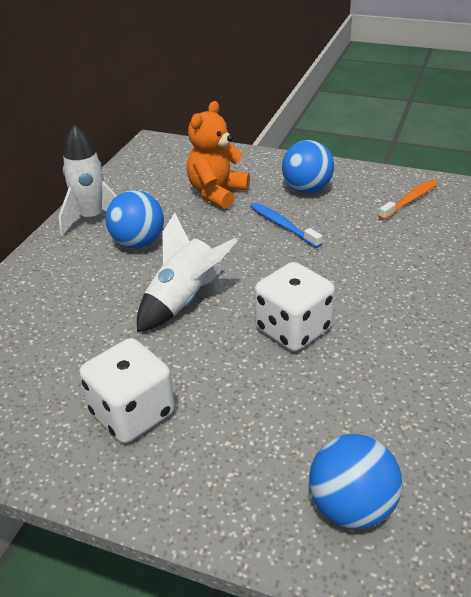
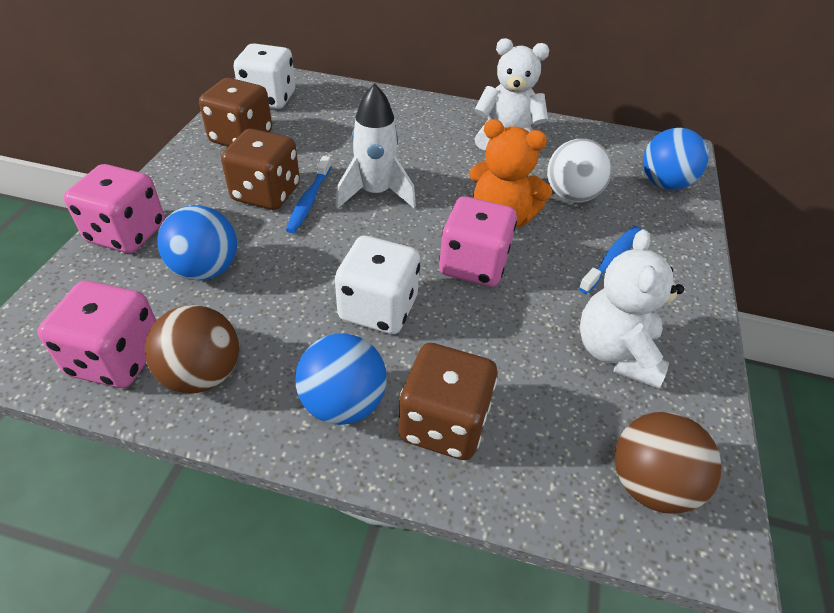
blue toothbrush: [250,202,323,248] = 1 -> [286,156,332,233] [579,226,642,294] = 2
brown ball: none = 0 -> [145,305,239,393] [615,412,722,514] = 2
brown dice: none = 0 -> [199,78,272,146] [221,129,300,210] [398,343,497,460] = 3
orange toothbrush: [378,179,438,220] = 1 -> none = 0
pink dice: none = 0 -> [37,281,156,388] [64,164,165,253] [439,196,517,287] = 3
white ball: none = 0 -> [547,139,612,202] = 1
white rocket: [58,125,117,236] [137,213,237,332] = 2 -> [335,83,416,209] = 1
white teddy bear: none = 0 -> [474,38,549,150] [580,229,684,389] = 2

